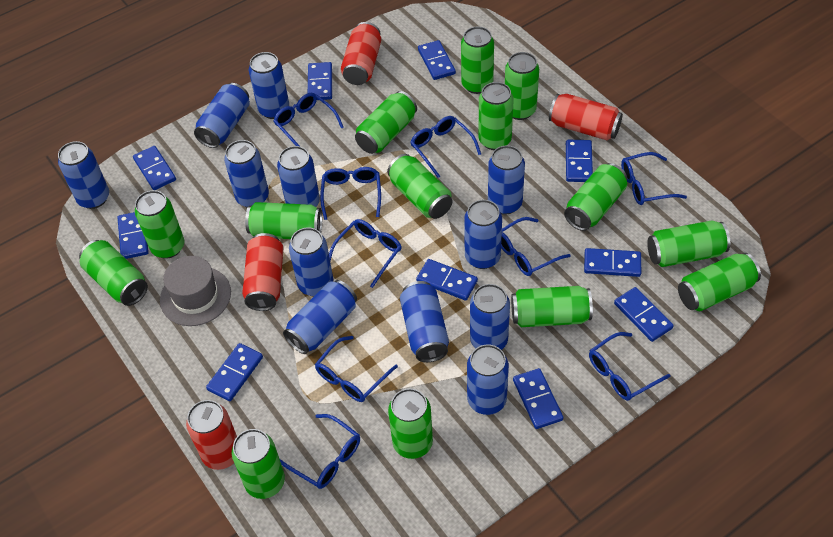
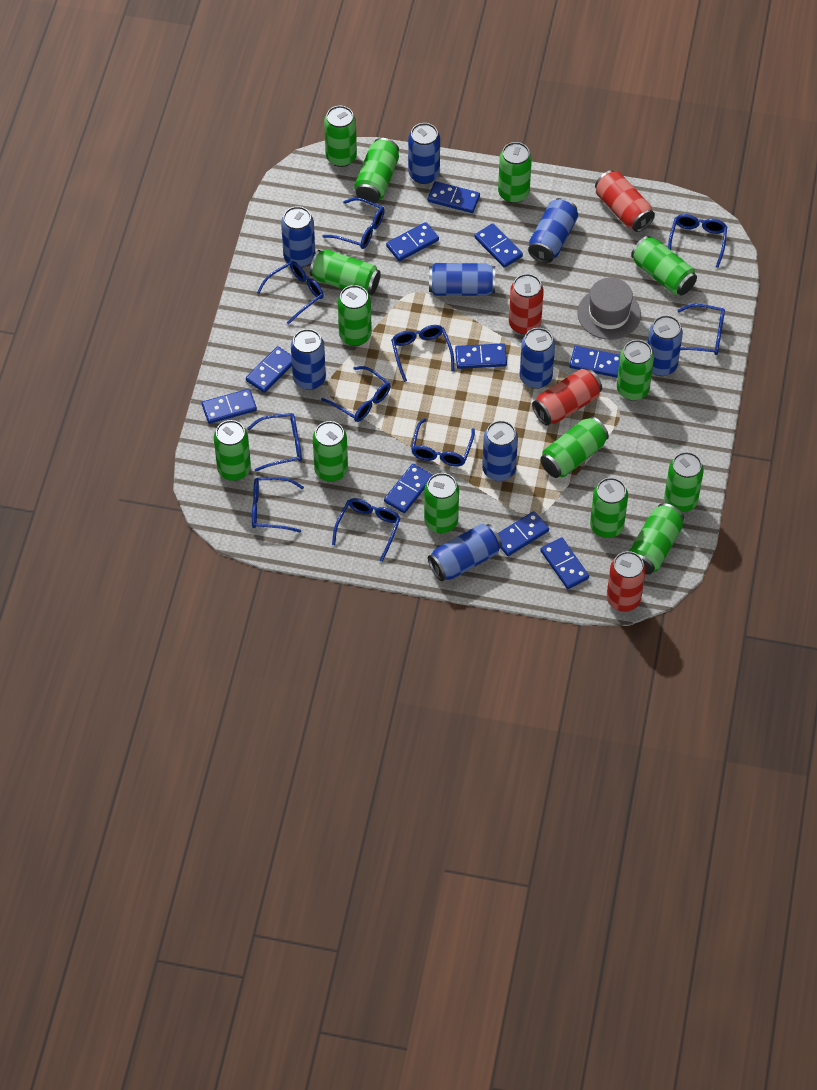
blue can: [58,141,109,209] [194,83,250,148] [224,140,269,208] [249,52,289,119] [277,146,320,207] [283,280,357,354] [289,228,333,296] [400,281,449,362] [464,200,502,269] [467,344,509,415] [470,284,510,350] [488,145,525,215] = 12 -> [281,206,315,267] [291,329,326,390] [408,123,440,184] [428,524,502,581] [429,263,495,296] [482,420,518,481] [520,328,555,389] [528,198,578,263] [648,315,683,376] = 9
blue glasses: [274,93,344,146] [280,414,360,489] [315,336,398,402] [320,167,381,220] [329,219,402,288] [410,116,481,178] [501,217,571,276] [589,332,671,401] [621,152,687,205] = 9 -> [247,413,302,472] [252,477,304,533] [257,261,324,325] [321,366,391,422] [322,197,385,249] [332,498,401,561] [391,325,454,382] [411,418,475,467] [668,214,727,268] [677,304,725,355] = 10

